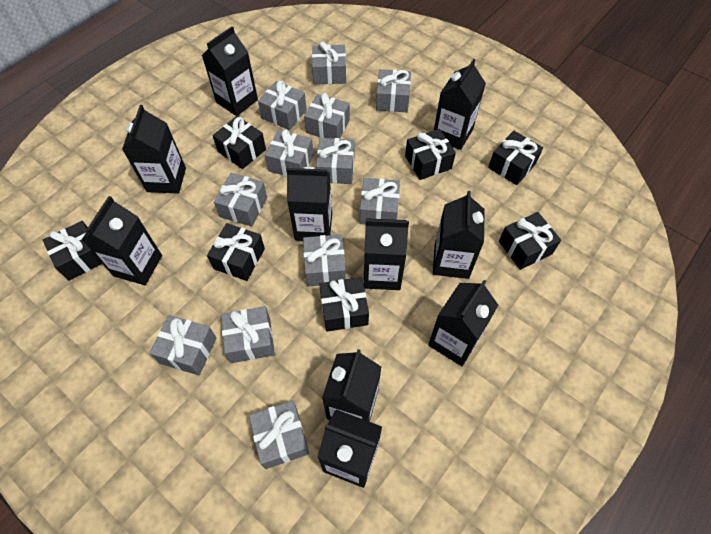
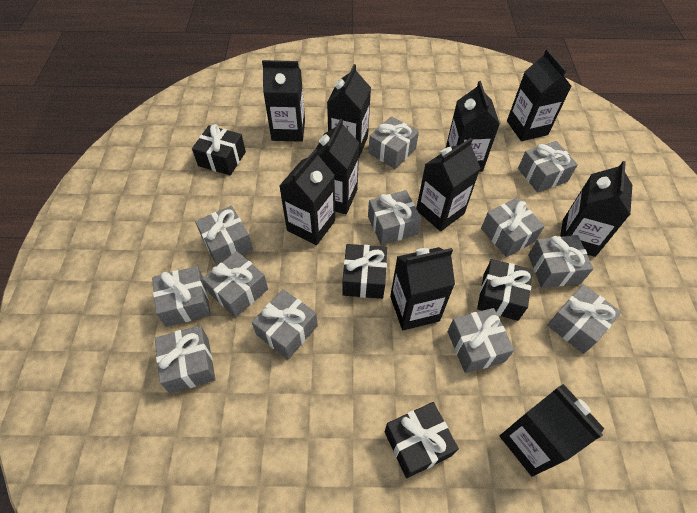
black gift: [43,221,102,281] [207,223,265,281] [212,116,266,169] [319,277,369,332] [405,129,456,180] [488,131,543,185] [499,212,561,270] = 7 -> [192,124,246,175] [342,244,387,299] [385,402,459,478] [477,259,533,321] = 4

